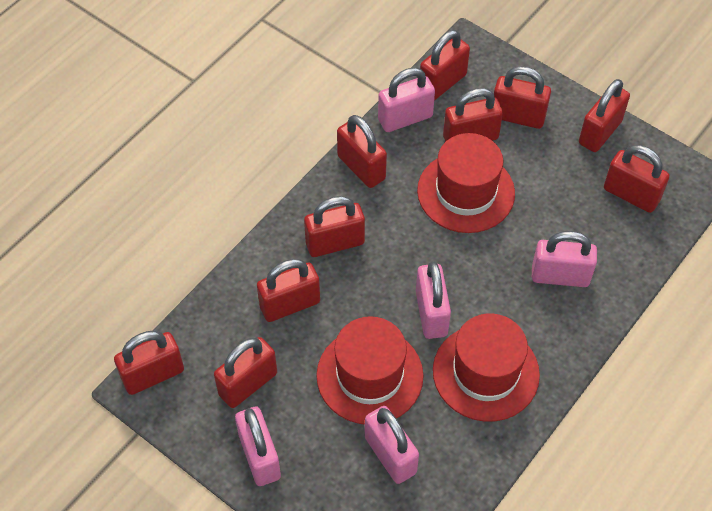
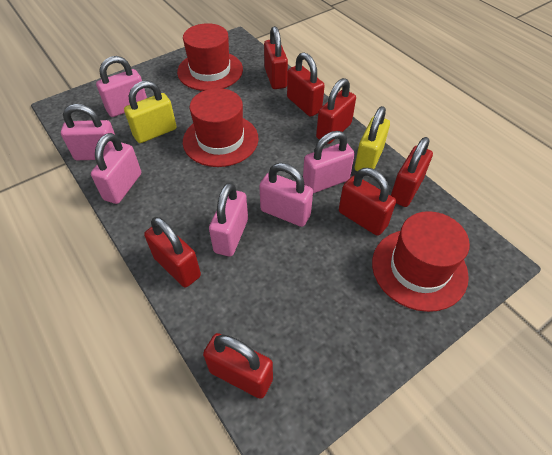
pink padlock: [235,406,281,486] [365,406,419,484] [378,68,435,132] [416,261,451,339] [532,231,597,287] = 5 -> [61,104,115,160] [91,133,141,204] [96,56,147,117] [209,182,248,257] [259,163,313,227] [303,131,355,193] = 6
red padlock: [114,331,184,395] [214,337,277,408] [257,259,320,322] [304,196,365,257] [337,115,387,188] [420,30,470,100] [443,88,503,142] [494,66,551,129] [579,79,630,152] [604,145,670,213] = 10 -> [144,217,201,288] [203,333,273,399] [264,26,288,89] [287,52,325,117] [316,78,356,144] [339,168,396,236] [391,137,433,207] = 7
yellow padlock: none = 0 -> [124,81,177,143] [355,106,390,171] = 2

